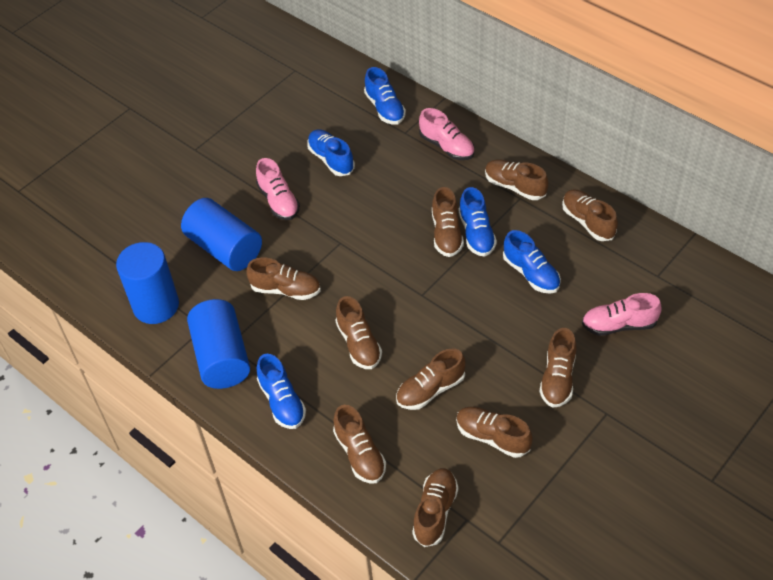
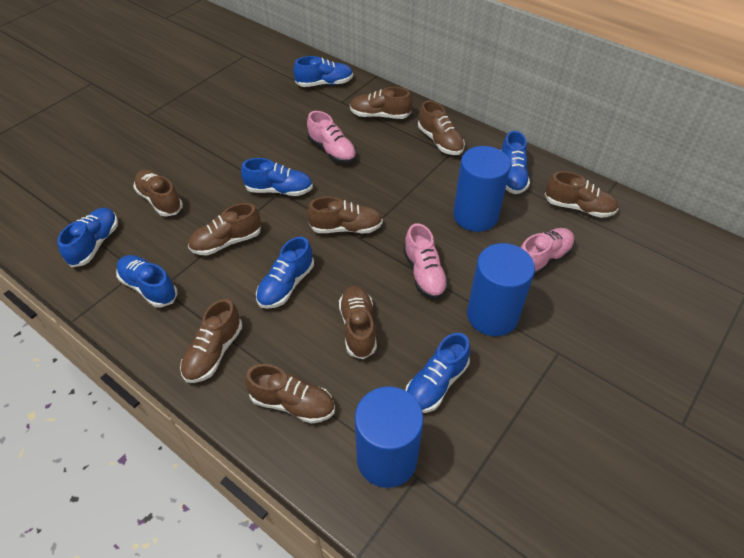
blue shoe: [257,354,306,429] [307,129,355,176] [364,67,406,125] [459,187,497,257] [503,230,561,294] = 5 -> [57,208,118,267] [116,255,178,308] [241,158,313,196] [256,237,314,309] [293,56,353,87] [405,333,470,413] [501,131,530,194] = 7
brown shoe: [247,257,321,300] [333,405,386,484] [335,296,382,369] [396,349,465,410] [412,468,458,547] [432,187,464,257] [456,407,533,458] [485,159,548,200] [539,328,576,408] [562,190,618,241] = 10 -> [133,170,183,217] [180,299,242,383] [188,203,261,256] [245,364,335,424] [307,197,383,233] [339,286,377,359] [350,87,412,119] [418,100,465,155] [545,171,618,218] = 9

